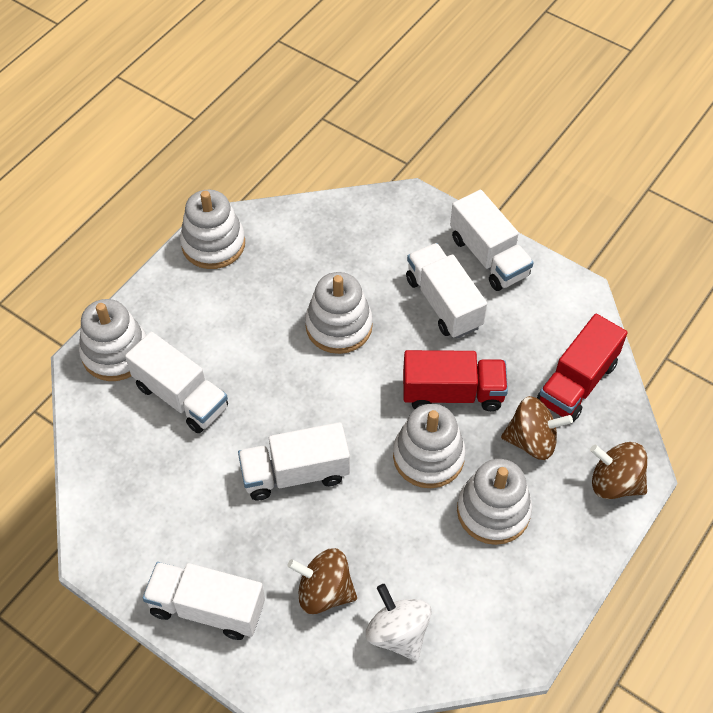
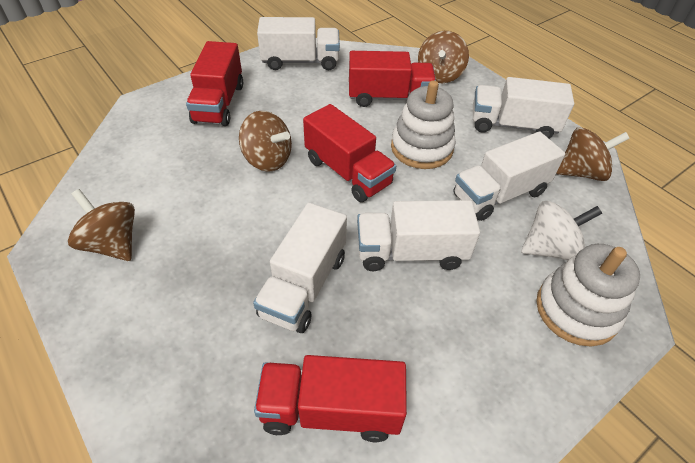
brown spinning top: [287,548,357,614] [501,396,573,460] [590,442,647,499] = 3 -> [68,189,135,261] [239,111,292,172] [418,31,469,83] [556,127,630,181] = 4
red truck: [403,350,508,411] [537,314,628,422] = 2 -> [186,41,243,126] [254,355,407,442] [303,104,396,202] [349,51,436,107] = 4
white stacking toy: [79,299,146,381] [180,189,245,269] [305,272,373,354] [393,404,466,488] [457,459,532,545] = 5 -> [391,80,456,169] [536,244,640,346] = 2

